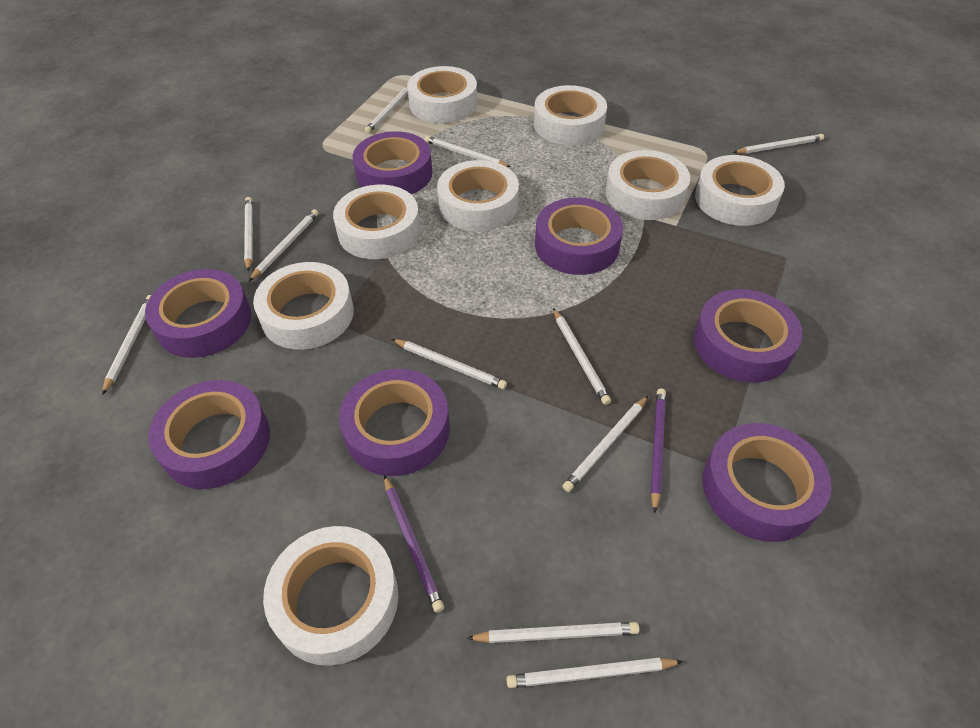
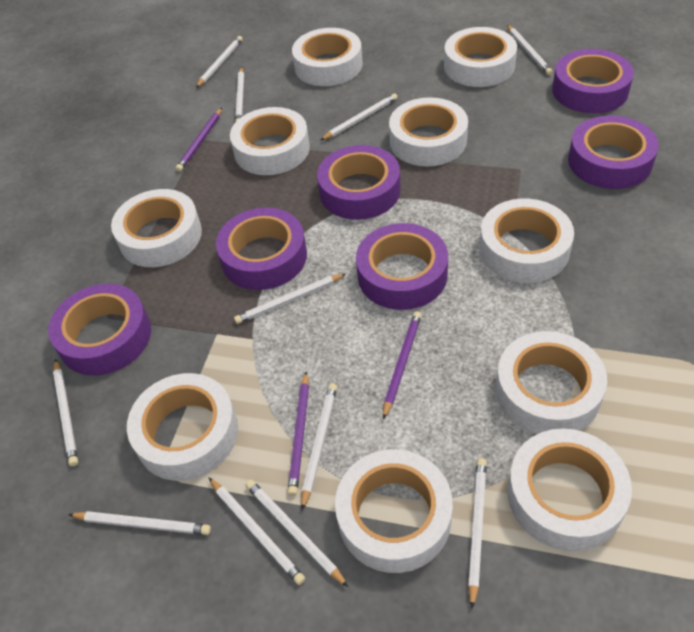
purple pencil: [384,475,444,612] [651,388,666,513] = 2 -> [176,108,222,172] [288,371,309,496] [383,311,422,419] = 3
purple tape: [145,269,251,358] [148,380,270,489] [339,369,450,476] [353,131,432,194] [535,197,623,275] [694,289,803,383] [702,423,832,542] = 7 -> [48,284,151,376] [216,207,307,290] [317,145,401,220] [356,223,448,310] [552,49,634,113] [568,116,659,189] = 6
white tape: [253,262,354,350] [263,526,398,666] [333,185,420,259] [407,66,477,123] [437,160,519,231] [534,85,607,145] [606,150,690,220] [695,155,785,226] = 8 -> [111,189,202,267] [127,373,238,481] [230,107,310,175] [292,28,363,86] [335,449,453,573] [389,97,468,166] [444,27,517,87] [479,199,574,283] [495,331,607,434] [508,428,632,551] = 10

